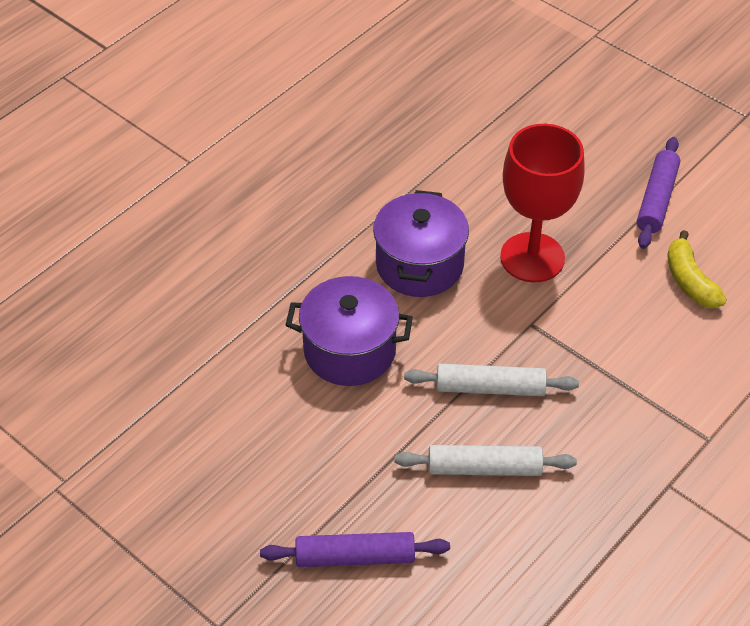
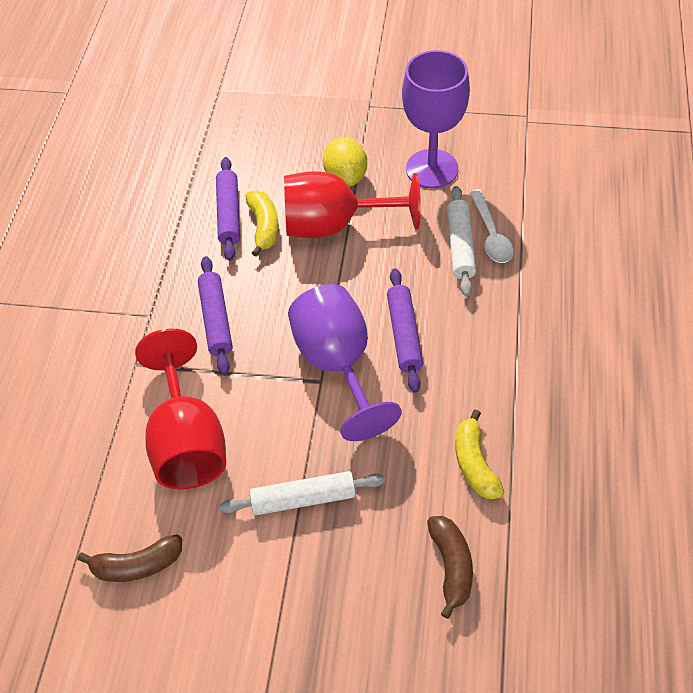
brown banana: none = 0 -> [78,534,182,582] [427,516,473,619] = 2
purple goblet: none = 0 -> [288,284,402,441] [402,50,470,188] = 2
purple pot: [286,276,413,386] [373,190,469,297] = 2 -> none = 0
purple rolling pin: [260,532,450,567] [637,137,680,249] = 2 -> [198,256,233,375] [216,157,240,261] [387,268,423,393] = 3
red goblet: [500,124,585,282] = 1 -> [135,328,226,489] [284,171,421,238] = 2
white spoon: none = 0 -> [470,189,514,263] = 1
yellow banana: [667,230,727,308] = 1 -> [246,190,279,257] [456,409,504,499] = 2
yellow lemon: none = 0 -> [323,137,367,186] = 1

